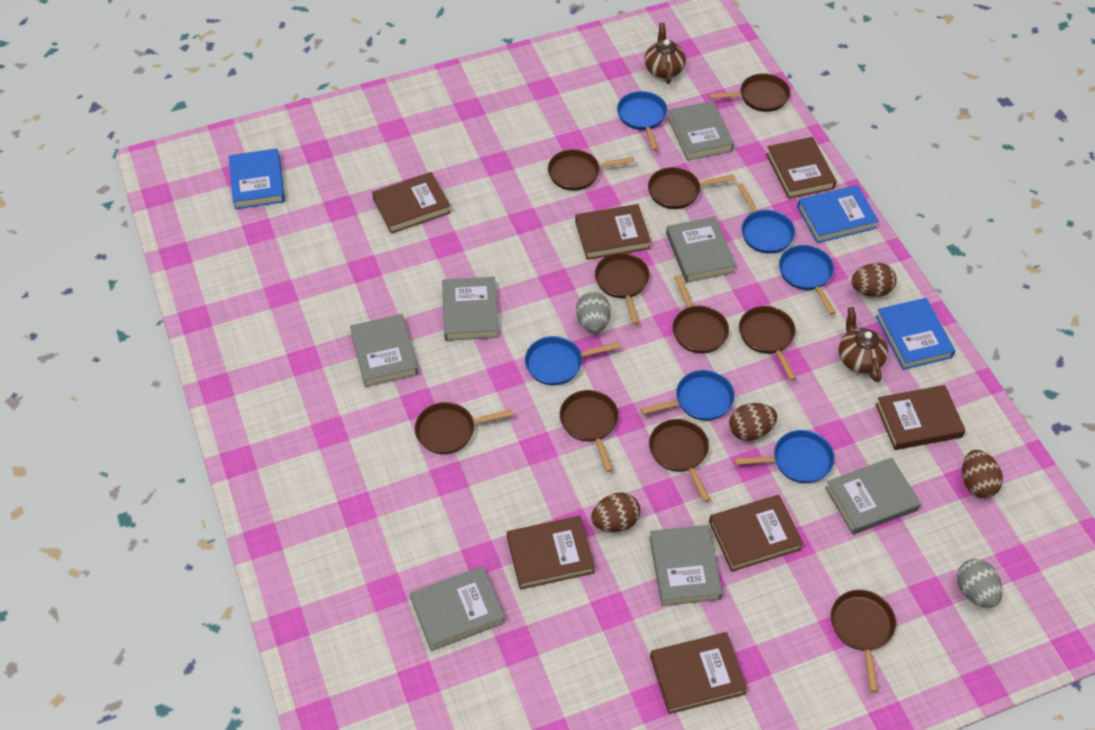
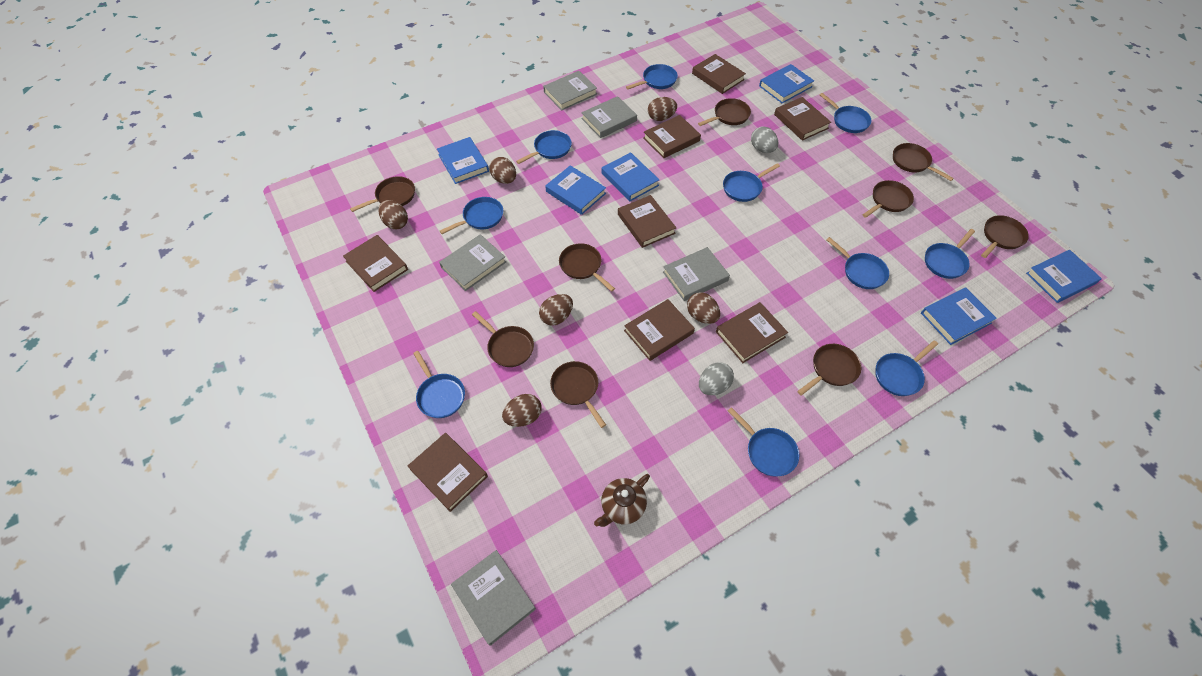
blue book: [229,149,285,209] [797,185,879,243] [875,298,955,370] = 3 -> [437,137,489,184] [545,165,606,215] [602,152,660,201] [759,64,814,103] [921,288,997,345] [1026,250,1102,303] = 6
blue pan: [525,336,620,385] [617,91,667,151] [640,370,735,421] [734,430,835,483] [737,183,795,254] [779,245,836,315] = 6 -> [413,351,465,418] [440,197,503,234] [516,130,572,164] [626,64,678,89] [723,163,780,202] [728,407,800,477] [820,93,872,133] [826,237,889,289] [875,340,938,396] [925,229,975,279] = 10
brown book: [372,172,451,234] [507,516,595,590] [575,204,651,260] [650,632,747,714] [709,495,803,572] [766,137,836,199] [876,385,966,450] = 7 -> [343,235,408,292] [408,433,488,512] [618,195,676,248] [624,299,695,361] [643,115,701,158] [692,54,746,94] [716,302,788,363] [774,97,831,141] = 8
brown egg: [591,493,640,532] [729,403,777,441] [851,263,897,297] [962,450,1003,498] = 4 -> [379,200,408,229] [489,157,516,184] [502,394,542,427] [539,294,573,326] [648,97,677,121] [687,292,720,324] = 6
brown pan: [415,402,513,454] [548,149,634,191] [560,390,619,472] [595,253,650,325] [648,167,735,209] [649,419,711,502] [673,275,729,353] [708,73,790,112] [739,306,797,381] [831,590,896,692] = 10 -> [350,176,415,212] [472,311,534,367] [550,361,606,428] [559,243,615,292] [698,98,751,126] [797,344,861,396] [863,180,914,218] [893,143,954,181] [981,215,1029,258] = 9
brown teapot: [644,23,686,84] [839,307,888,382] = 2 -> [594,474,650,527] = 1
grey book: [350,314,418,387] [410,566,505,651] [442,277,499,341] [649,525,723,606] [666,216,736,283] [668,101,734,161] [825,457,921,535] = 7 -> [439,234,506,291] [451,550,536,646] [543,71,597,110] [581,96,637,138] [663,247,730,301] = 5

